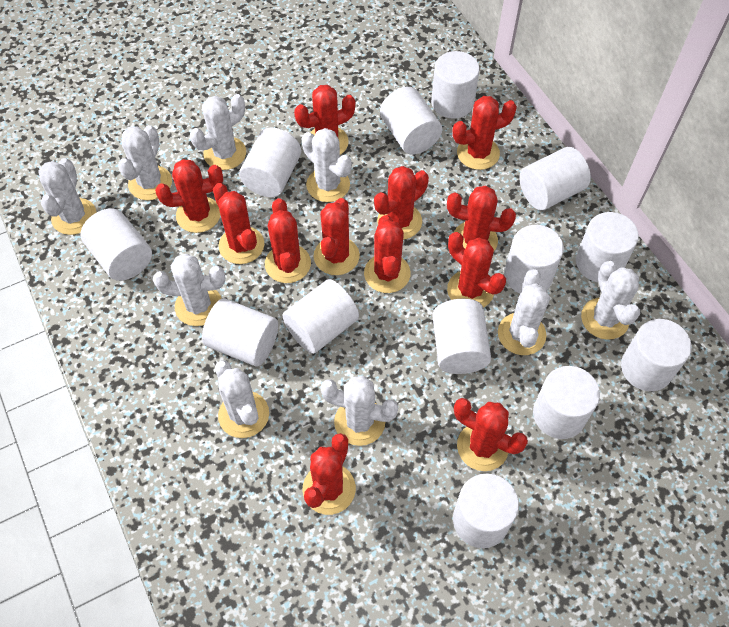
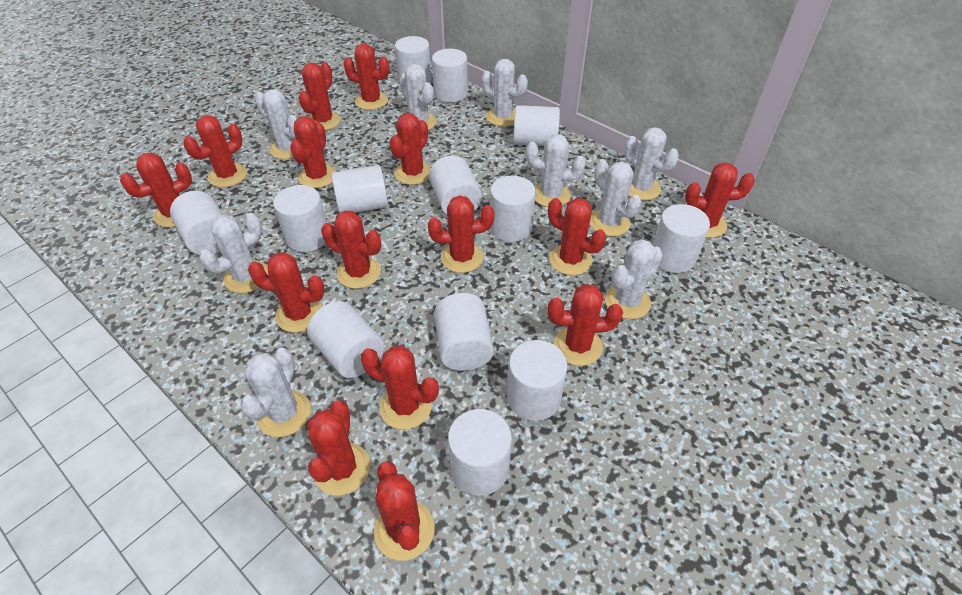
red cactus: [155,159,223,233] [213,183,264,264] [265,198,311,283] [294,85,356,155] [303,433,356,515] [314,198,360,275] [364,215,411,293] [374,166,429,240] [447,185,516,251] [447,232,506,308] [452,96,517,170] [454,398,528,471] = 12 -> [120,153,192,227] [183,115,247,187] [248,252,325,333] [290,116,336,188] [298,62,341,130] [307,400,370,496] [321,211,381,289] [343,44,389,110] [360,346,439,430] [374,461,435,561] [389,113,431,185] [428,195,494,273] [548,198,606,275] [548,284,623,366] [685,162,755,238] = 15

